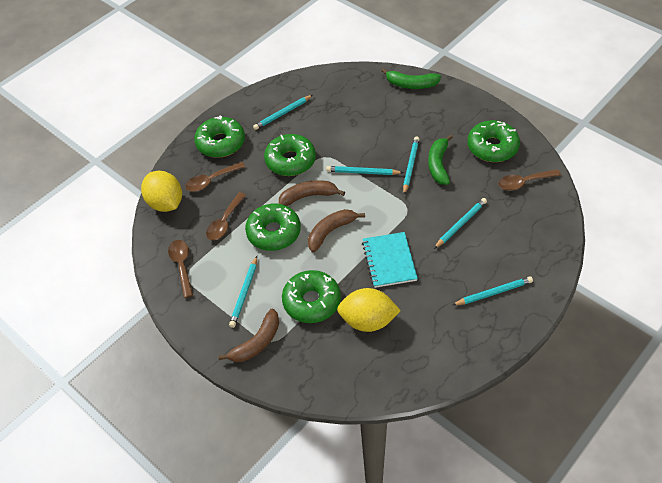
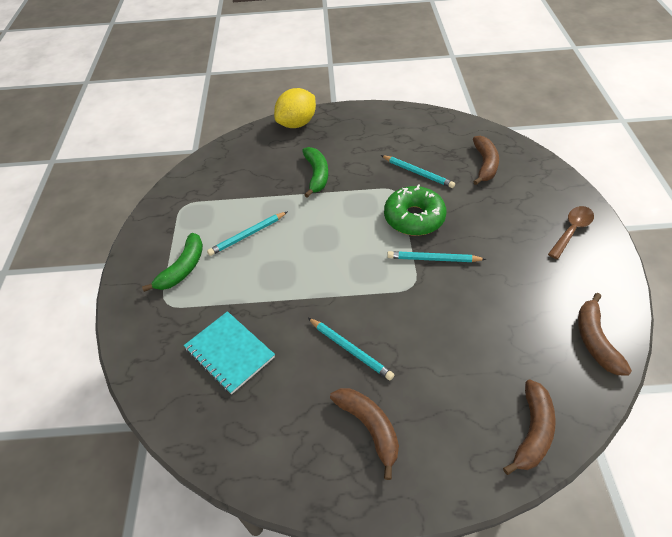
brown banana: [218,309,279,362] [279,180,345,206] [308,209,365,252] = 3 -> [330,388,399,480] [473,136,499,185] [503,380,556,475] [578,293,632,376] = 4
brown spoon: [168,240,193,298] [185,162,245,192] [206,192,246,240] [498,169,561,191] = 4 -> [548,206,594,259] = 1
green donut: [194,115,245,158] [245,204,301,251] [264,134,316,176] [282,270,341,323] [467,120,520,162] = 5 -> [384,184,447,236] = 1
turquoise pencil: [229,256,257,328] [253,95,313,130] [326,166,404,175] [403,137,419,195] [434,198,487,249] [453,276,533,305] = 6 -> [207,212,287,256] [308,318,394,380] [381,155,455,188] [387,251,486,262] = 4
yellow lemon: [141,171,182,212] [337,288,401,332] = 2 -> [274,88,316,128] = 1

